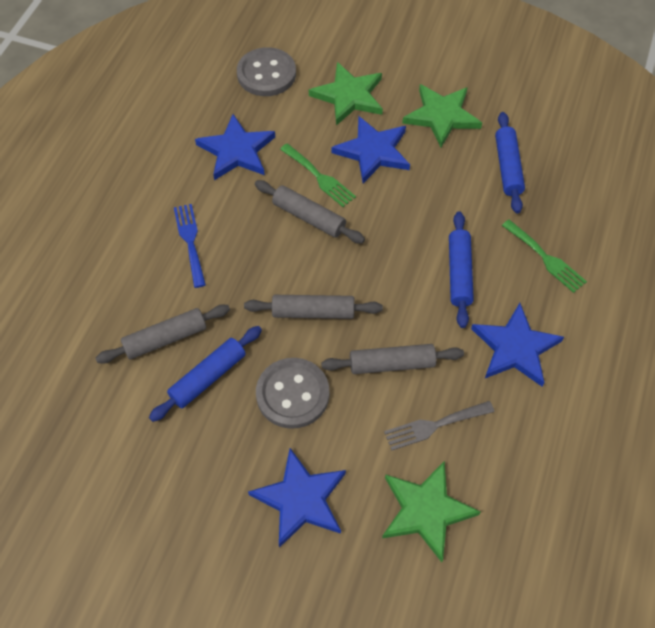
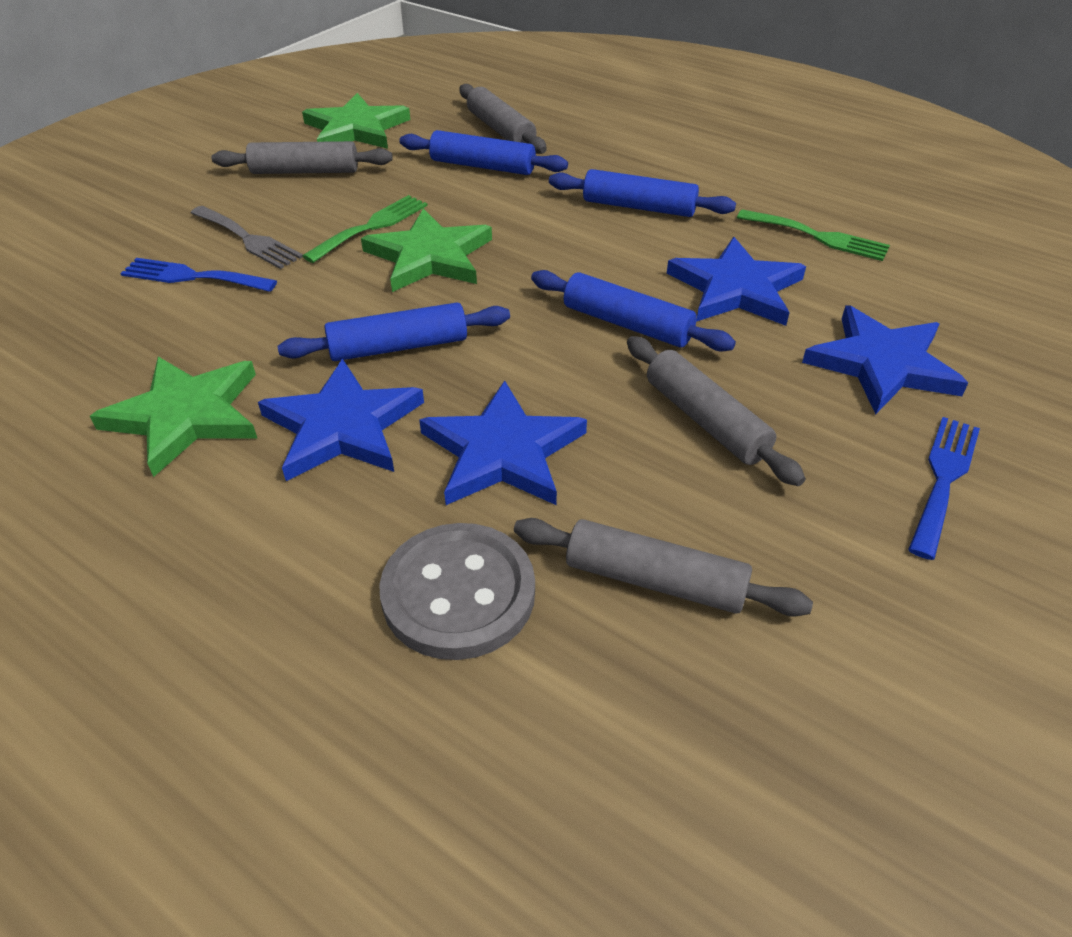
blue fork: [174,204,206,288] = 1 -> [120,258,277,292] [908,417,980,560] = 2
blue rolling pin: [149,326,262,422] [449,211,474,328] [495,112,525,214] = 3 -> [278,302,510,361] [399,130,568,175] [531,270,736,352] [549,169,736,217] = 4
grey button: [237,47,296,96] [256,358,329,429] = 2 -> [379,523,535,660] = 1

